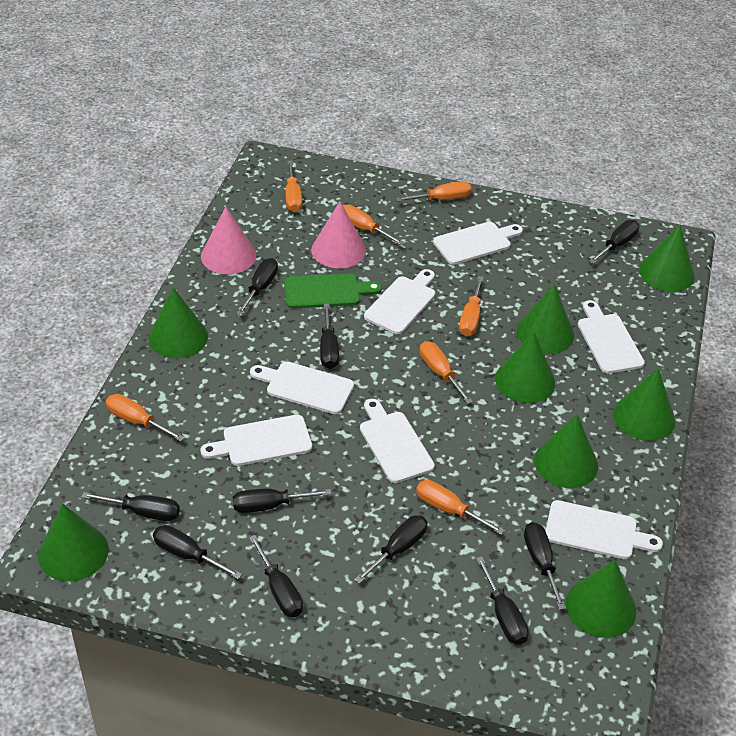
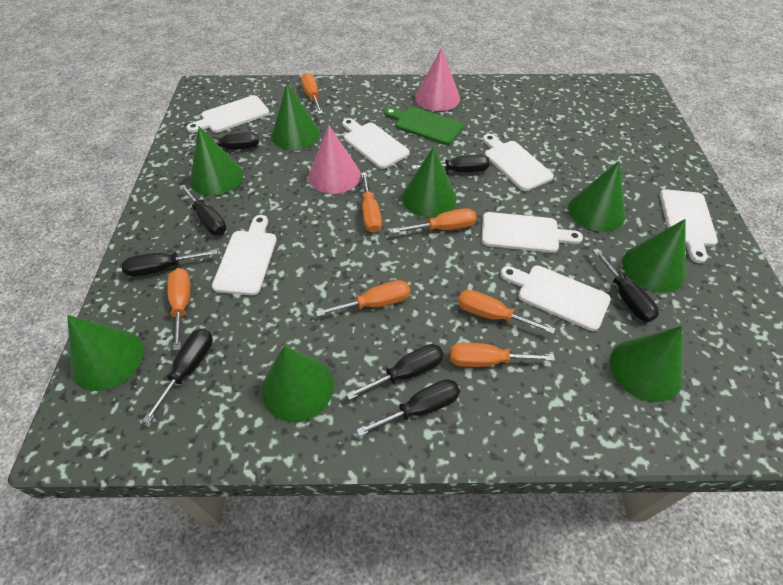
black screwdriver: [81,492,180,521] [153,525,242,579] [233,489,331,513] [236,258,278,316] [249,535,303,617] [320,304,339,369] [354,515,427,583] [476,556,529,645] [524,522,566,610] [589,220,639,264] = 10 -> [121,249,217,277] [142,329,213,424] [179,185,227,235] [182,132,259,149] [346,344,444,400] [357,379,460,437] [412,155,490,172] [593,248,659,322] = 8

